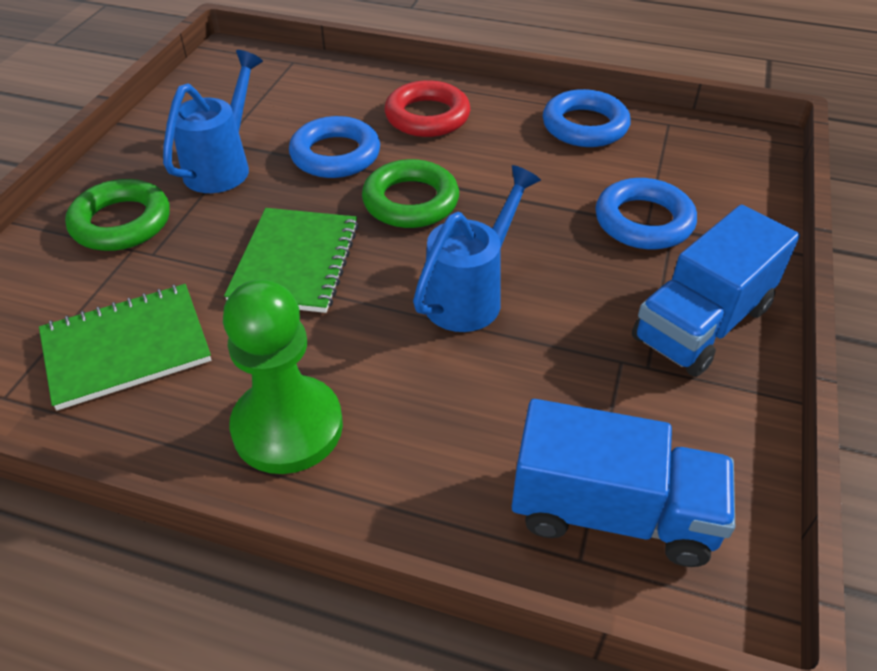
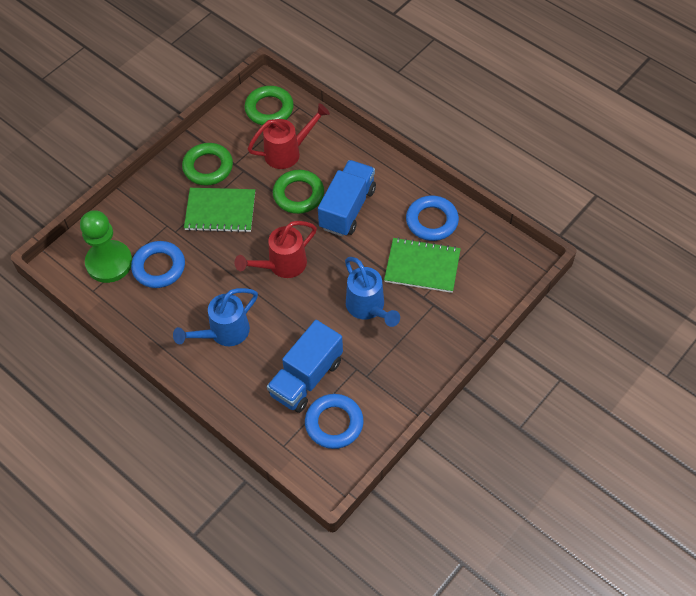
green ring: [65,179,170,251] [362,159,459,228] = 2 -> [182,143,233,186] [245,86,294,125] [273,170,324,214] = 3
red ring: [385,80,470,137] = 1 -> none = 0
red watering can: none = 0 -> [235,221,317,278] [248,103,330,169] = 2

